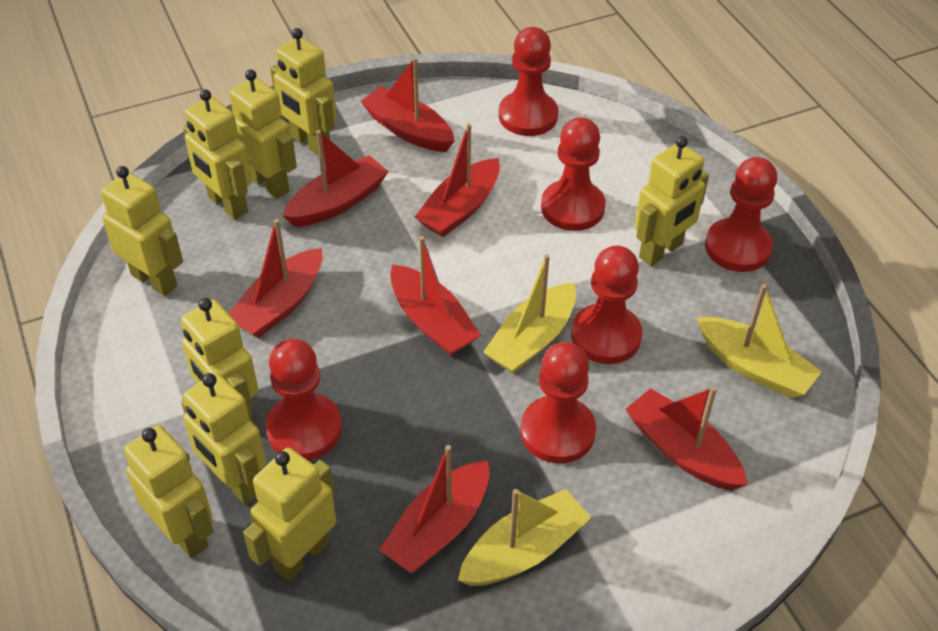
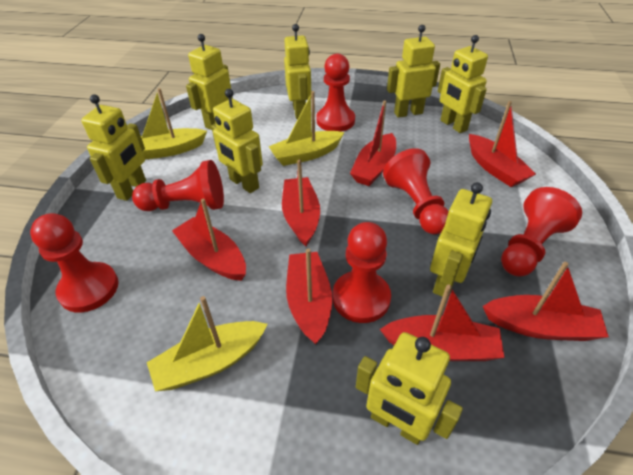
yellow robot: [101,166,183,296] [124,425,214,558] [181,298,259,422] [181,372,266,504] [183,89,252,220] [229,69,297,199] [243,448,336,582] [270,28,336,156] [635,136,709,266] = 9 -> [81,94,146,201] [186,34,233,130] [211,89,263,193] [284,24,311,119] [356,332,463,445] [387,25,440,118] [430,182,492,297] [438,35,488,133] = 8

